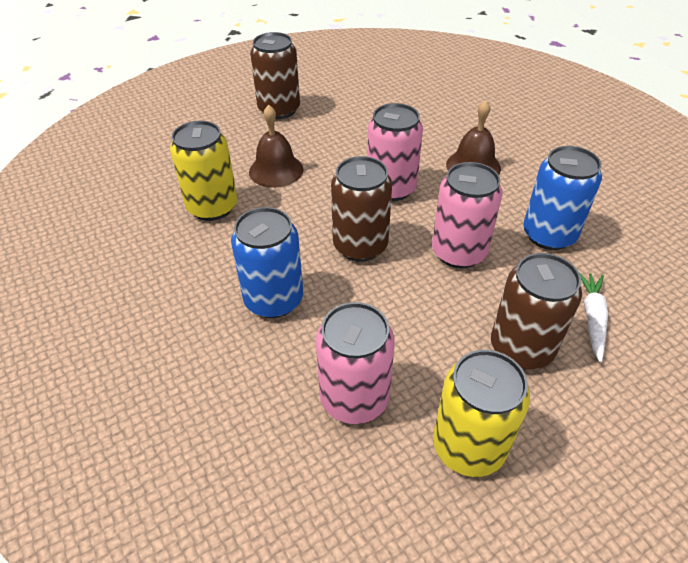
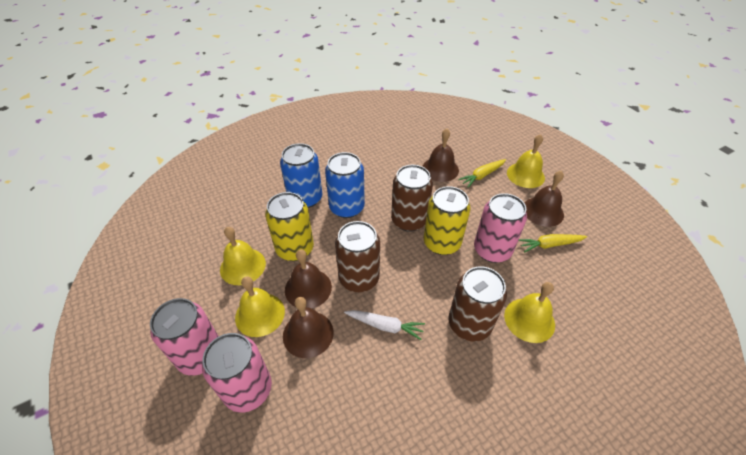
brown bell: [249,105,303,188] [446,100,501,175] = 2 -> [283,297,334,358] [285,249,332,308] [422,128,459,182] [525,171,564,227] = 4
yellow bell: none = 0 -> [220,227,266,285] [235,276,285,337] [504,282,555,343] [507,134,545,188] = 4
yellow carrot: none = 0 -> [458,159,506,188] [518,234,587,253] = 2

